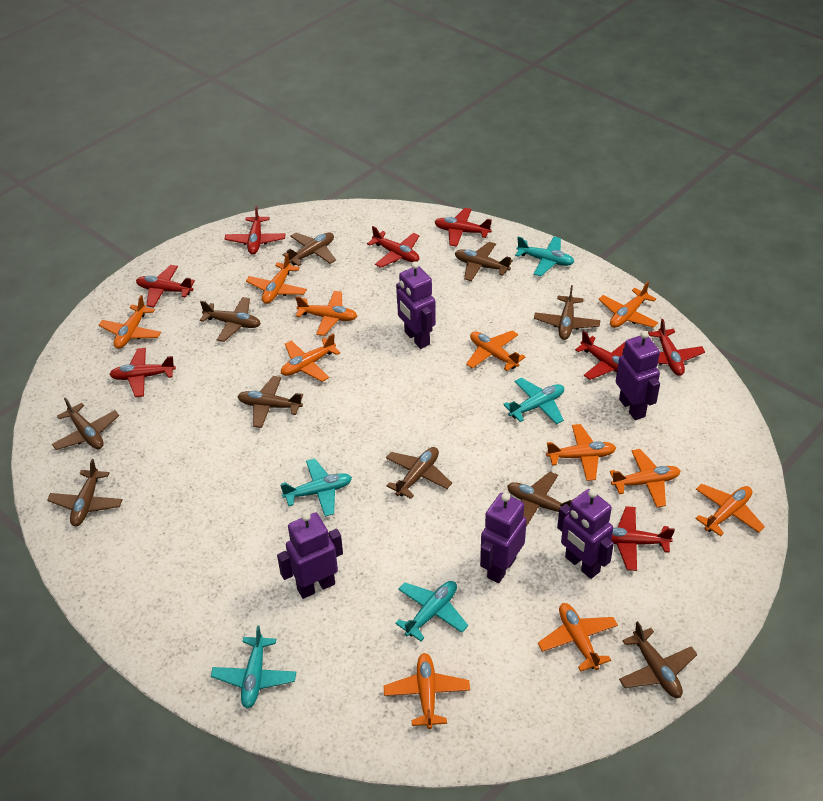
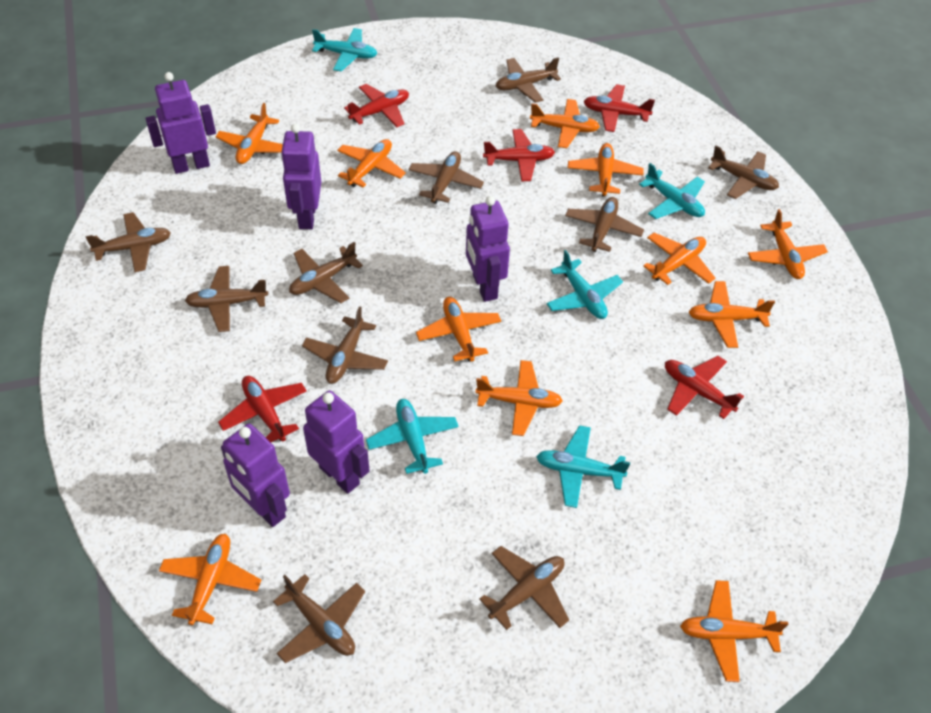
red plane: [109,348,176,397] [136,265,195,307] [225,206,286,254] [367,226,419,268] [435,208,492,247] [575,331,625,380] [611,506,675,571] [648,319,705,376] = 8 -> [218,376,307,442] [344,84,409,127] [483,129,555,181] [584,84,655,132] [665,356,744,419] = 5

